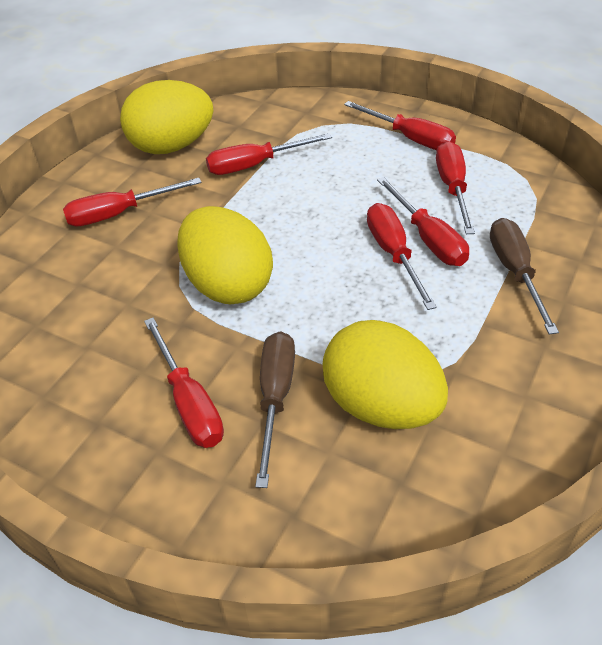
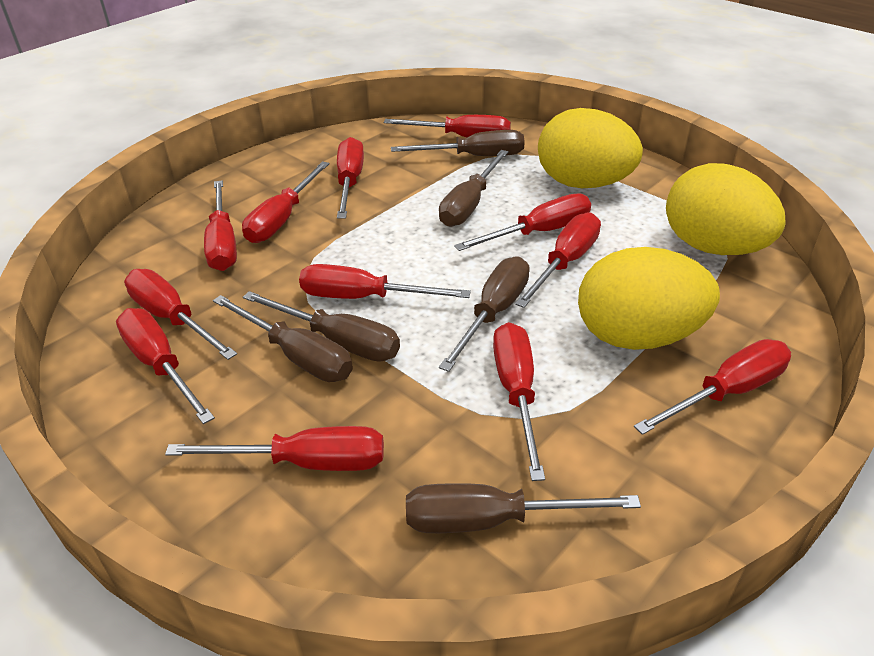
brown screwdriver: [255,331,295,488] [490,218,559,334] = 2 -> [213,295,353,382] [243,291,400,362] [391,130,525,156] [406,483,641,533] [439,150,509,227] [439,256,530,372] = 6
red screwdriver: [63,178,202,227] [144,318,224,448] [206,133,332,175] [344,101,456,150] [367,203,437,310] [377,177,469,266] [436,141,475,234] = 7 -> [116,308,215,424] [124,269,237,360] [165,426,384,471] [204,180,237,271] [242,161,330,243] [299,264,471,299] [337,137,364,219] [384,115,511,138] [454,193,591,251] [493,322,545,481] [515,212,601,308] [634,339,791,435] = 12

